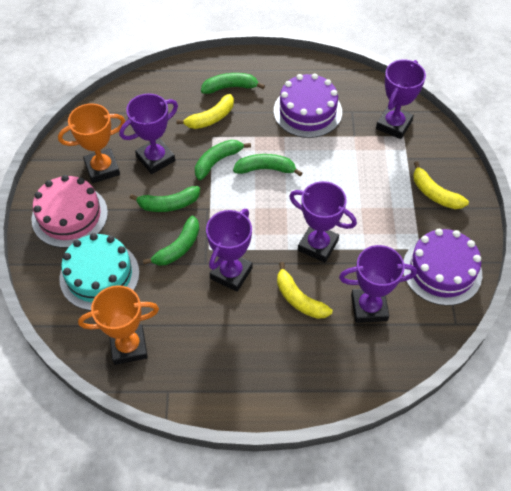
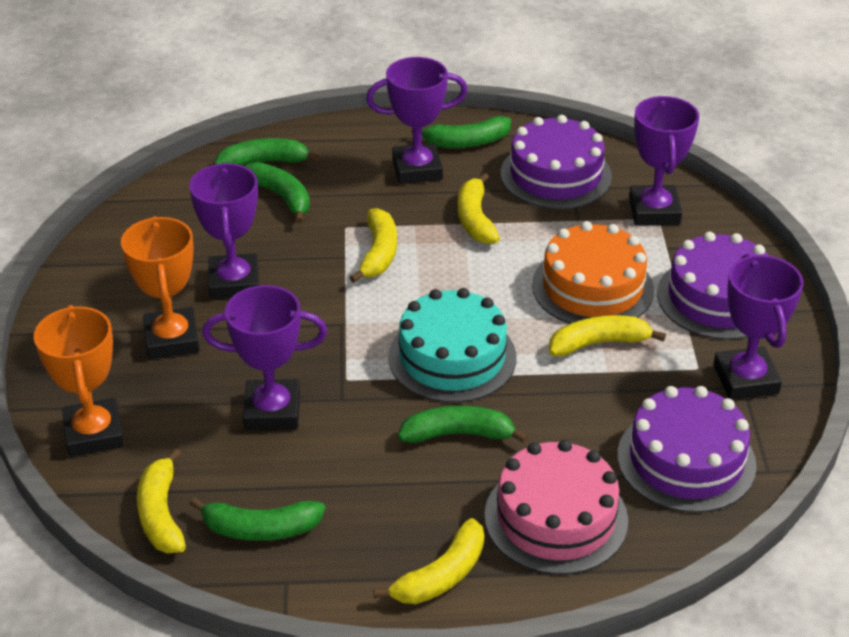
orange cake: none = 0 -> [532,221,654,324] = 1
purple cake: [274,73,342,138] [403,229,482,306] = 2 -> [501,115,612,209] [617,386,757,513] [657,232,769,340] = 3
yellow banana: [176,94,234,129] [277,262,332,319] [413,161,469,209] = 3 -> [137,448,186,554] [349,208,397,283] [373,518,484,604] [458,173,500,244] [549,315,666,357] = 5

